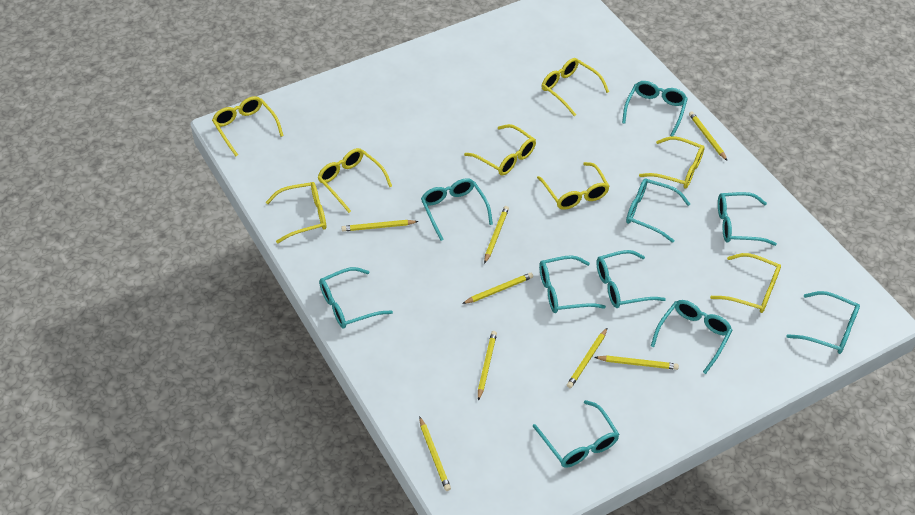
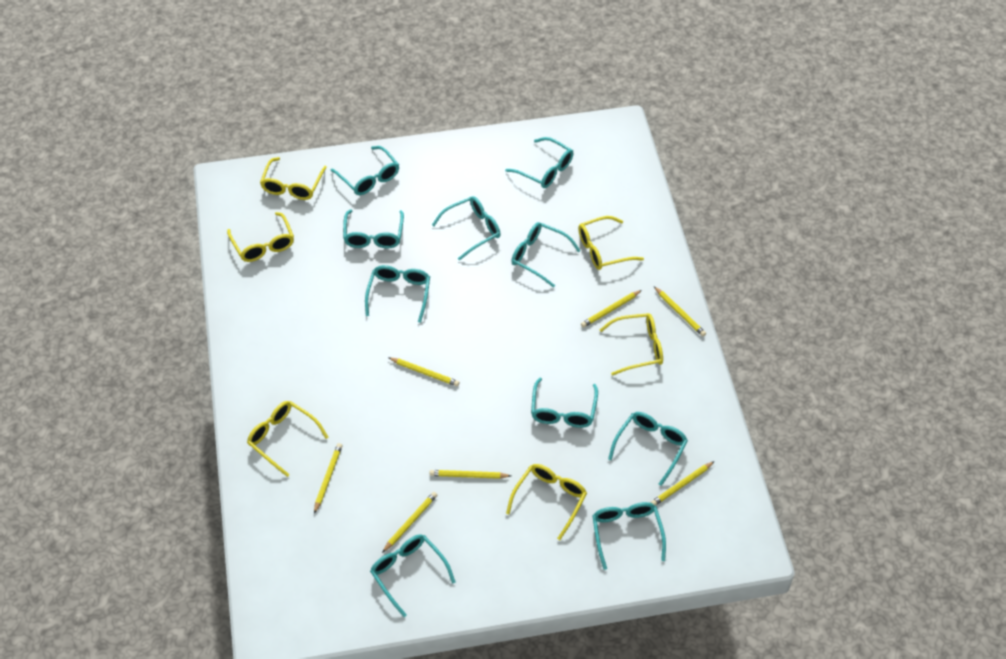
yellow glasses: [212,96,283,156] [266,182,326,243] [317,148,392,213] [464,124,536,175] [537,162,610,210] [542,58,609,116] [639,136,705,189] [710,253,781,313] = 8 -> [227,212,294,262] [247,401,328,477] [260,157,327,200] [506,464,587,540] [578,216,644,270] [600,313,663,376] = 6
yellow pencil: [341,220,419,232] [419,416,451,491] [462,273,533,304] [478,331,497,401] [484,206,509,264] [567,328,607,388] [595,355,679,370] [689,111,727,160] = 8 -> [314,443,342,514] [382,492,437,553] [388,357,459,386] [429,470,511,479] [581,290,642,328] [650,461,715,506] [654,286,706,337] = 7

